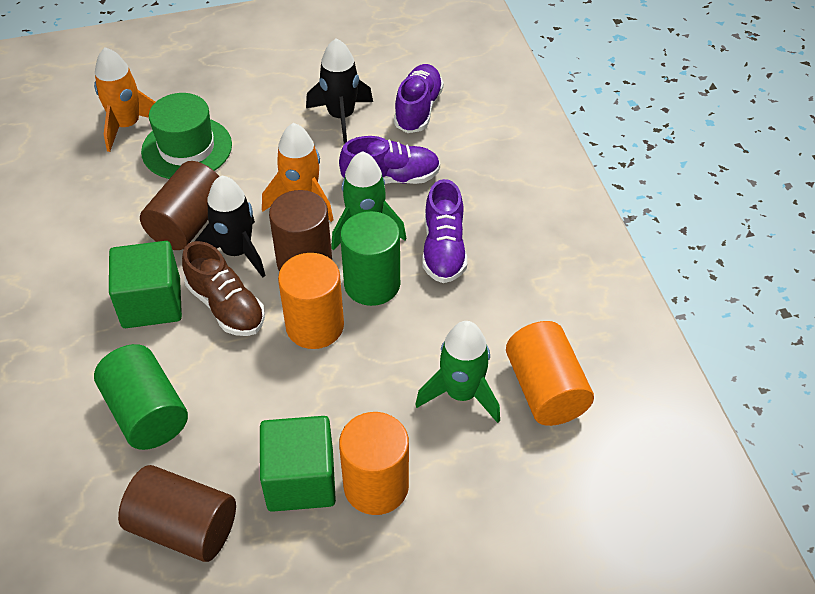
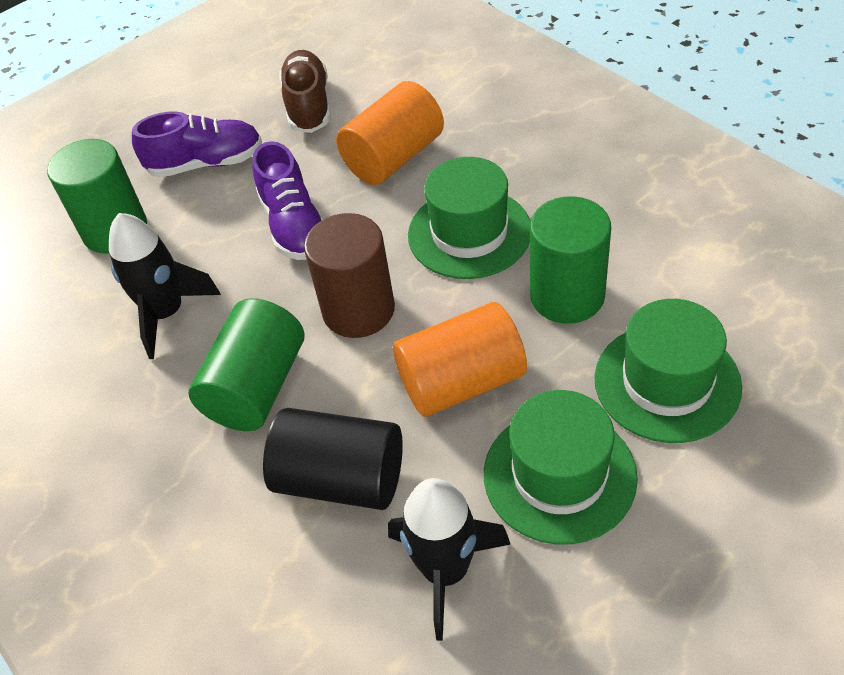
black cylinder: none = 0 -> [263,408,403,510] = 1
brown cylinder: [118,465,236,562] [140,161,220,250] [269,190,332,272] = 3 -> [304,213,395,338] = 1
green cube: [109,241,182,328] [260,416,336,512] = 2 -> none = 0
green cylinder: [94,344,188,450] [340,211,400,306] = 2 -> [47,139,147,254] [188,298,304,431] [530,196,611,324] = 3
green hat: [141,93,232,179] = 1 -> [408,157,530,279] [484,390,638,544] [594,299,742,443] = 3
green rocket: [331,151,406,251] [415,321,500,423] = 2 -> none = 0
orange cylinder: [278,253,344,349] [339,412,409,515] [506,321,594,426] = 3 -> [336,81,444,185] [393,302,527,417] = 2
orange rocket: [94,47,155,152] [262,123,334,222] = 2 -> none = 0
purple shoe: [339,136,440,184] [394,64,444,133] [422,179,467,283] = 3 -> [132,112,262,178] [253,141,323,260] = 2

